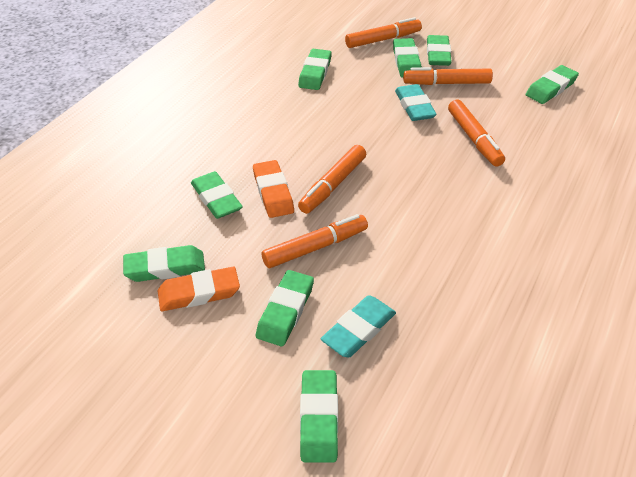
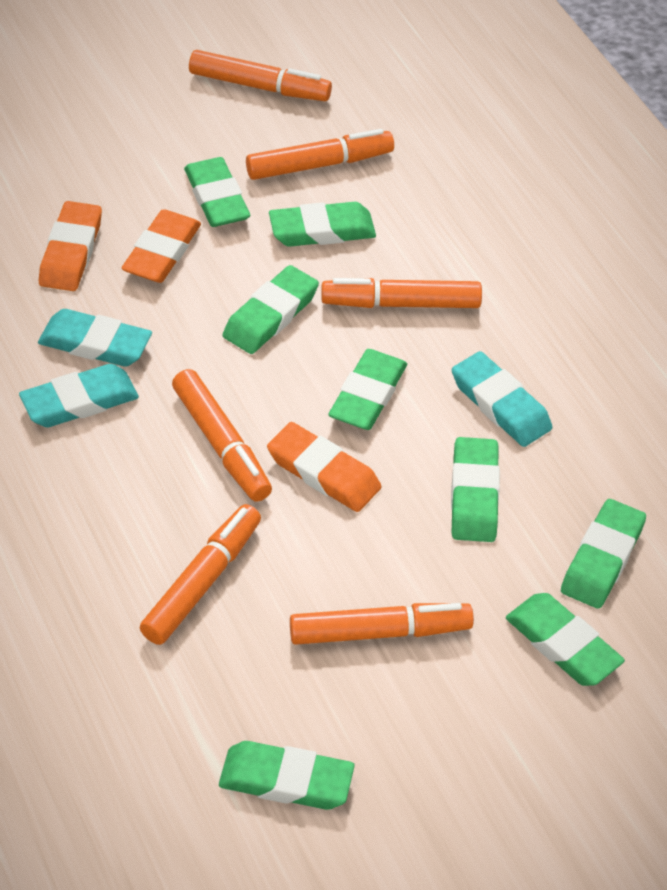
orange eraser: [158,267,240,311] [253,160,294,218] = 2 -> [39,201,102,291] [122,209,201,283] [267,422,381,512] = 3
orange marker: [262,214,368,268] [298,145,366,214] [345,17,422,48] [403,67,493,85] [448,99,505,167] = 5 -> [140,504,261,645] [172,369,272,501] [189,50,332,101] [246,129,394,180] [290,603,474,645] [321,278,482,308] = 6
turquoise eraser: [321,295,396,357] [395,84,437,121] = 2 -> [19,364,139,428] [38,309,152,367] [452,351,552,447] = 3

